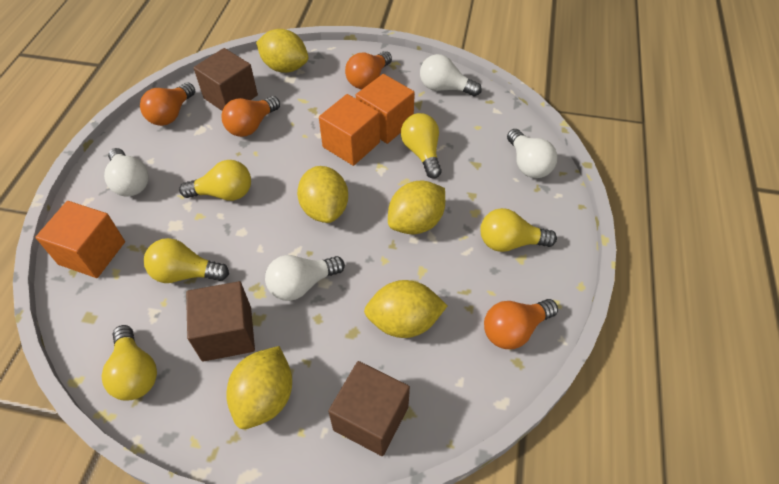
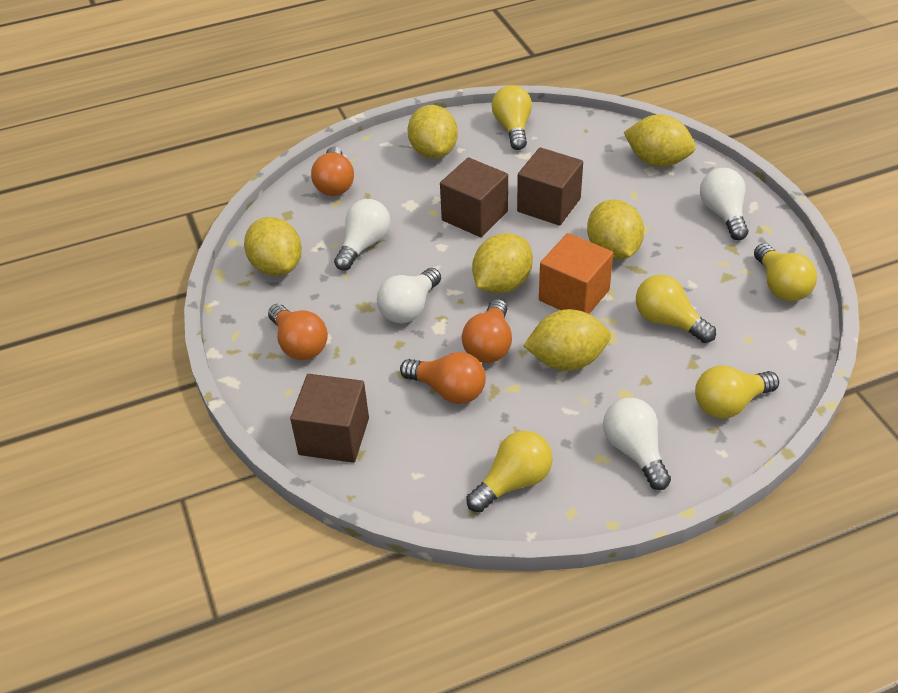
orange cube: [35,201,125,278] [319,94,380,166] [356,74,415,144] = 3 -> [539,233,613,314] = 1
yellow lemon: [226,346,292,429] [256,29,308,73] [297,166,348,223] [364,280,448,338] [388,181,445,235] = 5 -> [244,217,302,276] [408,105,458,159] [472,233,533,294] [523,309,611,371] [587,200,644,260] [624,115,696,167] = 6

